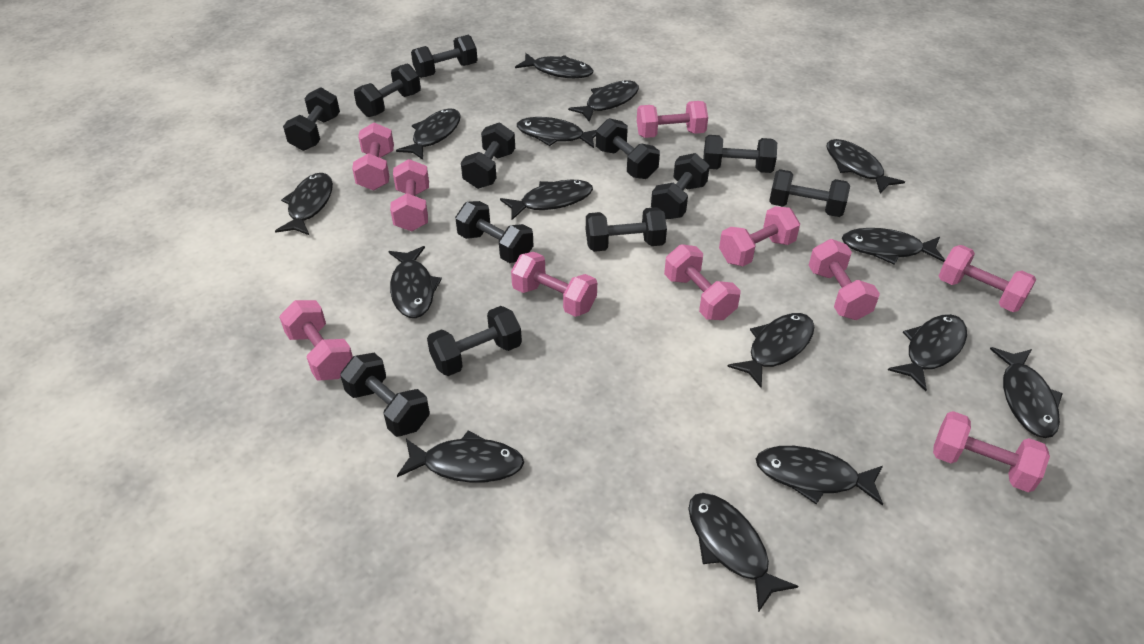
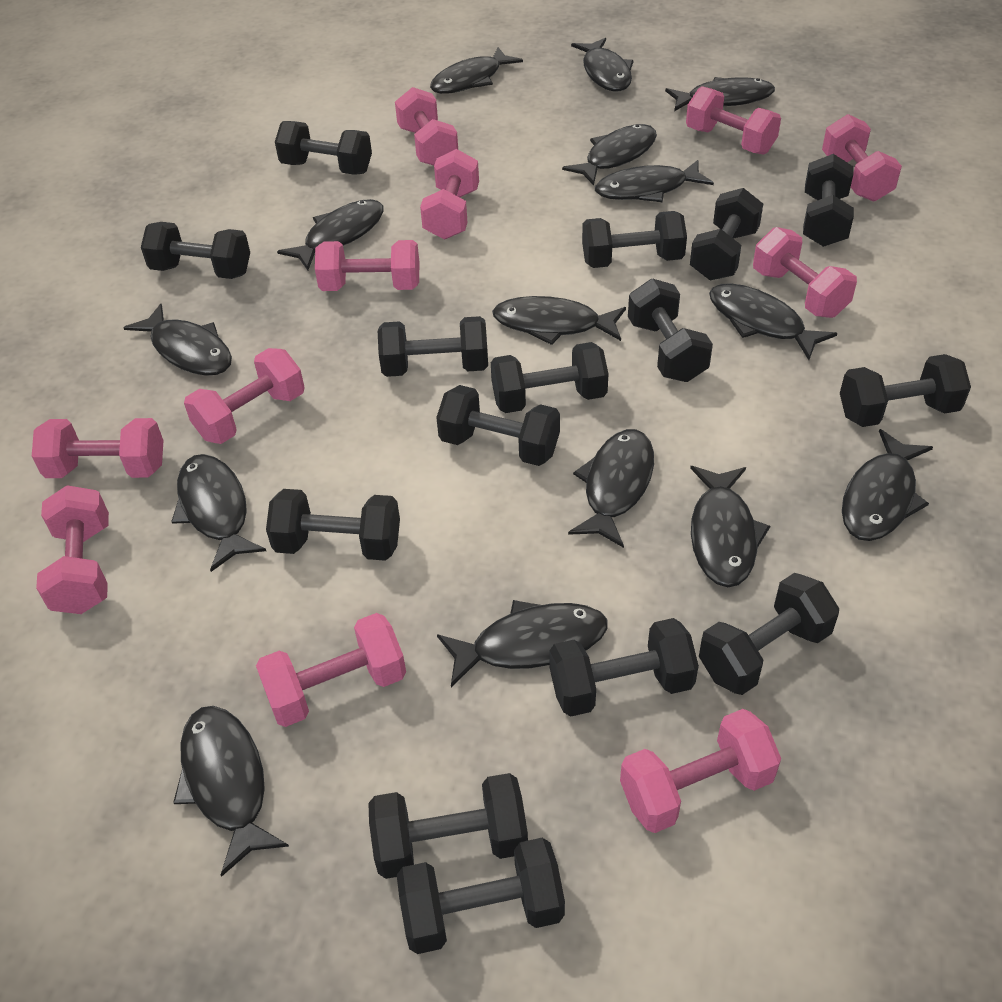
black dumbbell: [283,87,340,151] [340,353,430,437] [354,64,421,117] [411,35,477,78] [427,306,522,376] [455,201,534,263] [461,123,515,189] [586,207,667,252] [596,118,660,179] [651,153,710,220] [703,135,777,173] [769,169,850,217] = 12 -> [141,222,250,279] [266,489,400,561] [275,121,372,175] [368,773,528,879] [378,316,488,377] [397,838,565,954] [436,385,560,466] [491,342,608,413] [549,618,699,717] [582,211,687,268] [628,279,713,382] [690,188,763,281] [699,573,839,695] [803,154,854,247] [840,354,971,427] = 15
pink dumbbell: [279,300,353,380] [352,123,394,191] [390,159,429,231] [511,252,597,317] [637,101,708,138] [664,244,741,320] [719,206,800,266] [808,239,880,320] [933,411,1050,492] [939,245,1036,312] = 10 -> [32,418,163,478] [36,485,109,614] [184,348,305,444] [256,613,406,727] [315,240,419,291] [395,87,458,166] [420,149,479,240] [620,709,781,833] [686,86,781,155] [753,227,857,318] [822,114,902,202] = 11

